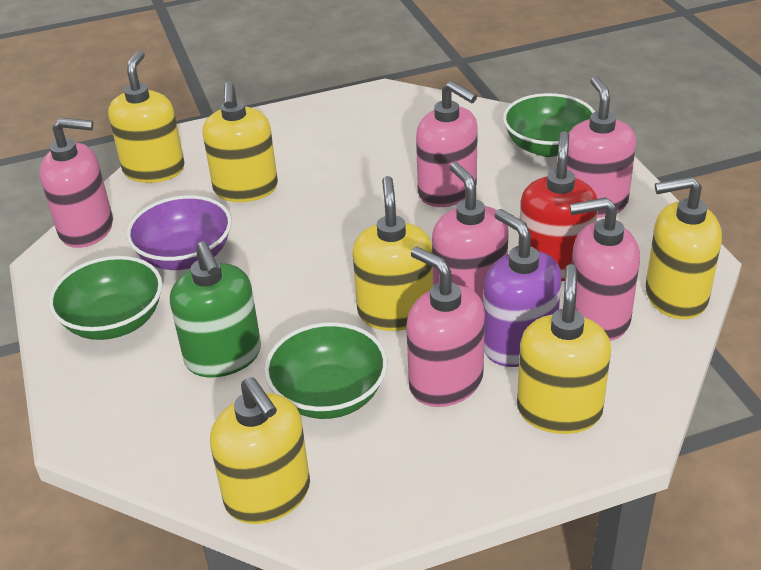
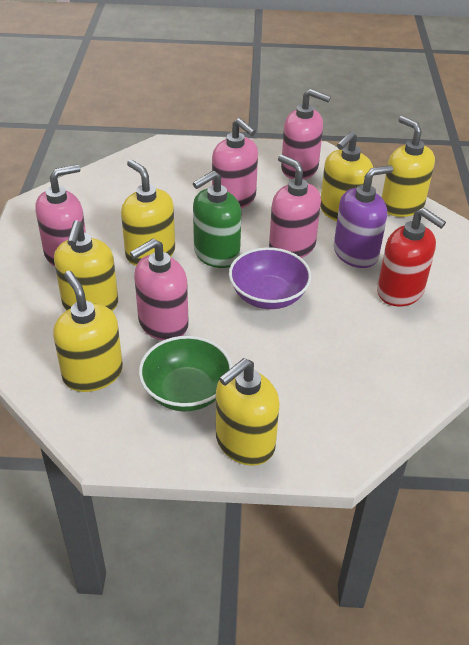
green bowl: [49,256,162,340] [264,322,387,419] [503,93,595,157] = 3 -> [139,336,232,411] = 1
pink soap dispenser: [40,117,113,248] [406,247,485,407] [416,81,478,207] [432,162,509,302] [567,76,636,218] [570,197,640,341] = 6 -> [35,164,86,267] [130,238,189,341] [212,118,258,208] [269,154,321,258] [281,89,331,179] = 5

